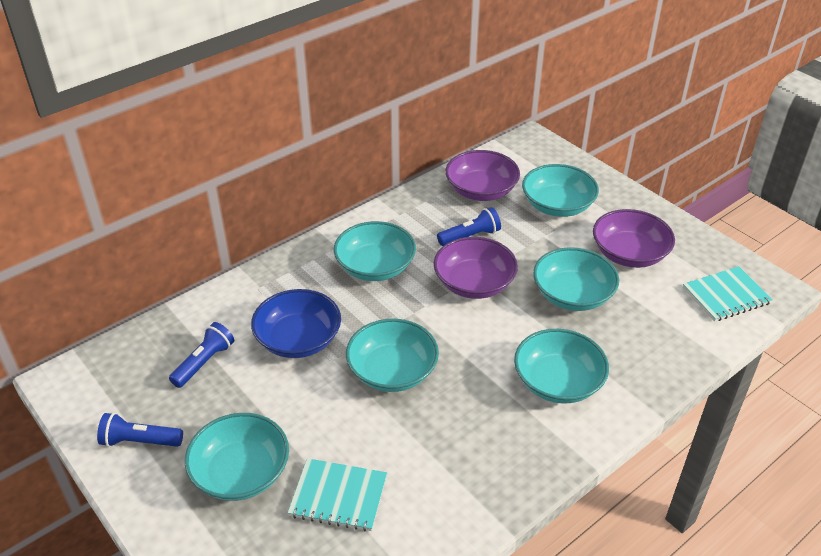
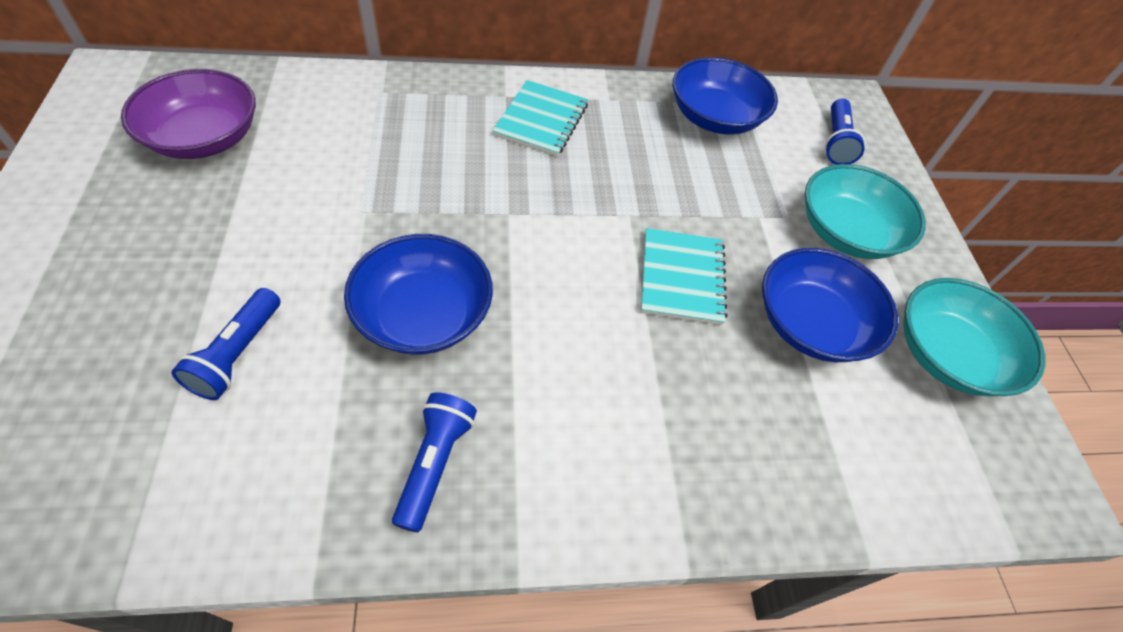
blue bowl: [251,289,341,358] = 1 -> [344,234,493,355] [673,57,778,135] [762,248,898,362] = 3
purple bowl: [434,237,518,299] [445,150,520,201] [593,209,675,268] = 3 -> [121,69,256,159] = 1
turquoise bowl: [185,413,289,501] [334,221,416,281] [346,319,439,392] [514,329,609,404] [522,164,599,217] [533,247,619,311] = 6 -> [805,164,926,259] [903,278,1045,396] = 2

